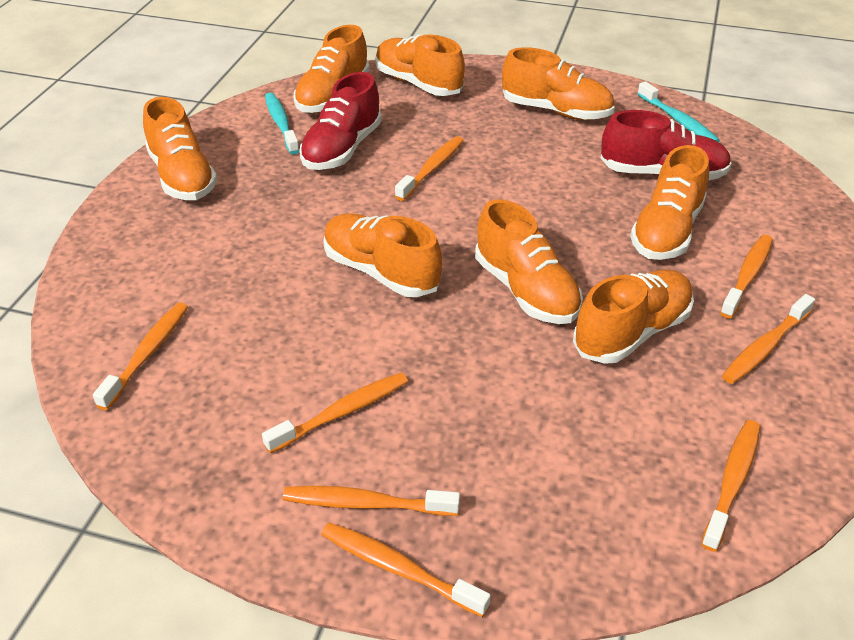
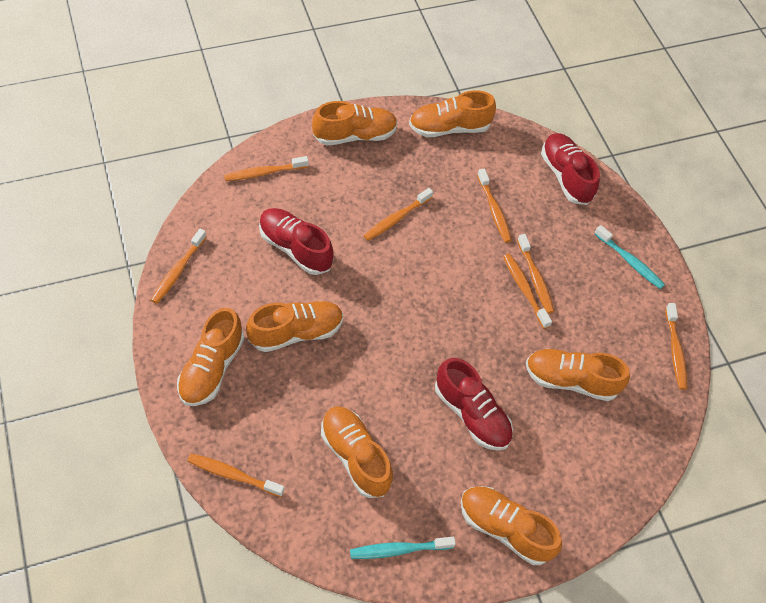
orange shoe: [143,97,218,200] [293,25,370,113] [323,213,442,297] [375,34,465,96] [475,199,583,324] [502,47,615,120] [573,269,694,364] [630,145,709,260] = 8 -> [177,307,244,406] [246,301,343,352] [312,101,398,145] [321,406,393,498] [409,90,496,137] [461,486,562,565] [526,349,630,401] = 7
red shoe: [299,72,382,170] [601,110,732,181] = 2 -> [259,208,334,275] [435,358,513,451] [541,133,600,205] = 3

